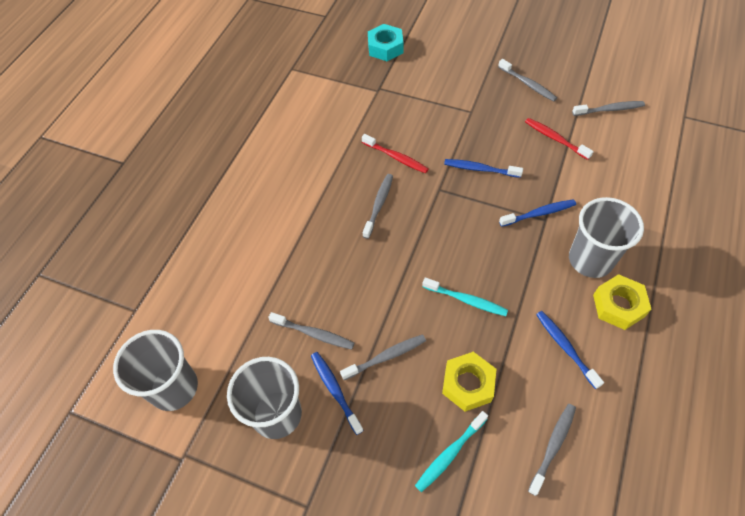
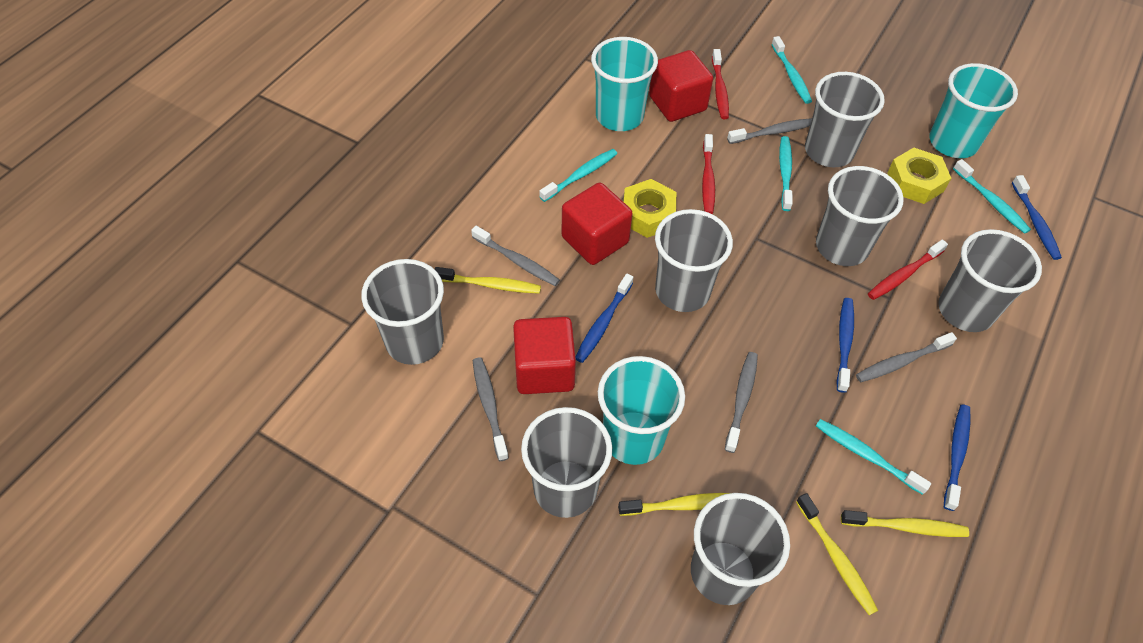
grey cup: [113,330,198,411] [227,357,302,439] [569,197,644,278] = 3 -> [361,259,444,365] [521,407,612,518] [655,209,733,312] [691,493,790,605] [805,72,885,167] [816,166,904,266] [938,229,1042,332] = 7
grey toothbrush: [268,312,355,350] [340,334,426,380] [363,174,393,239] [498,59,557,102] [528,404,576,496] [572,101,645,116] = 6 -> [471,226,560,286] [473,357,509,461] [725,352,758,453] [727,118,812,144] [856,332,957,382] = 5
red cube: none = 0 -> [513,317,576,394] [561,183,633,265] [649,50,713,122] = 3
red toothbrush: [362,134,428,173] [525,118,594,160] = 2 -> [702,134,715,214] [712,49,729,119] [868,240,948,300] = 3
turquoise cup: none = 0 -> [591,37,658,131] [598,356,685,465] [930,63,1018,158] = 3
turquoise nut: [368,24,404,61] = 1 -> none = 0
turquoise toothbrush: [415,411,488,492] [422,277,508,316] = 2 -> [539,149,617,202] [771,36,812,104] [779,136,793,211] [816,419,931,495] [953,159,1031,234] = 5
yellow toothbrush: none = 0 -> [435,267,541,294] [618,493,729,516] [796,493,878,615] [841,510,969,537] = 4

